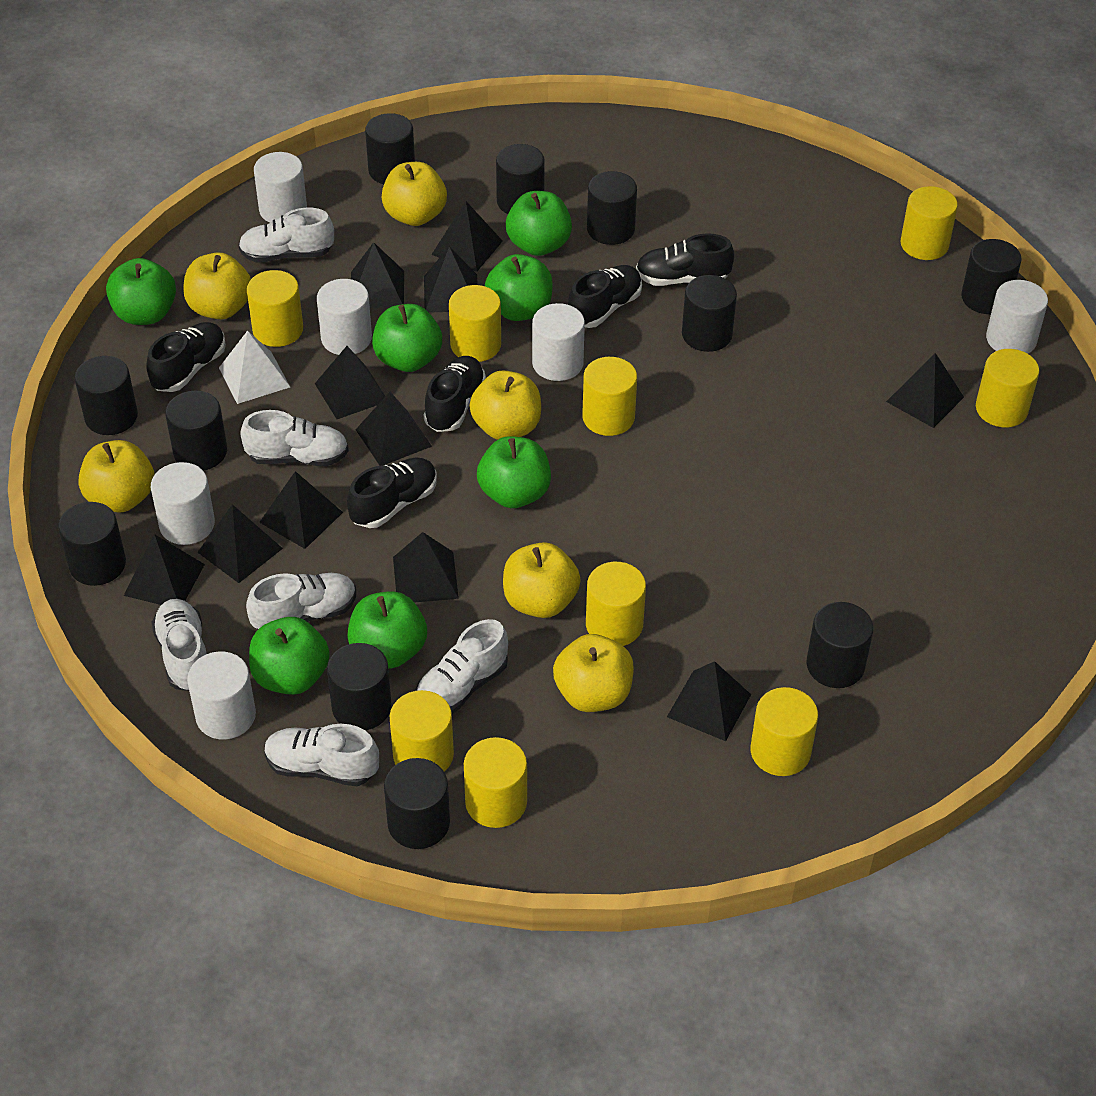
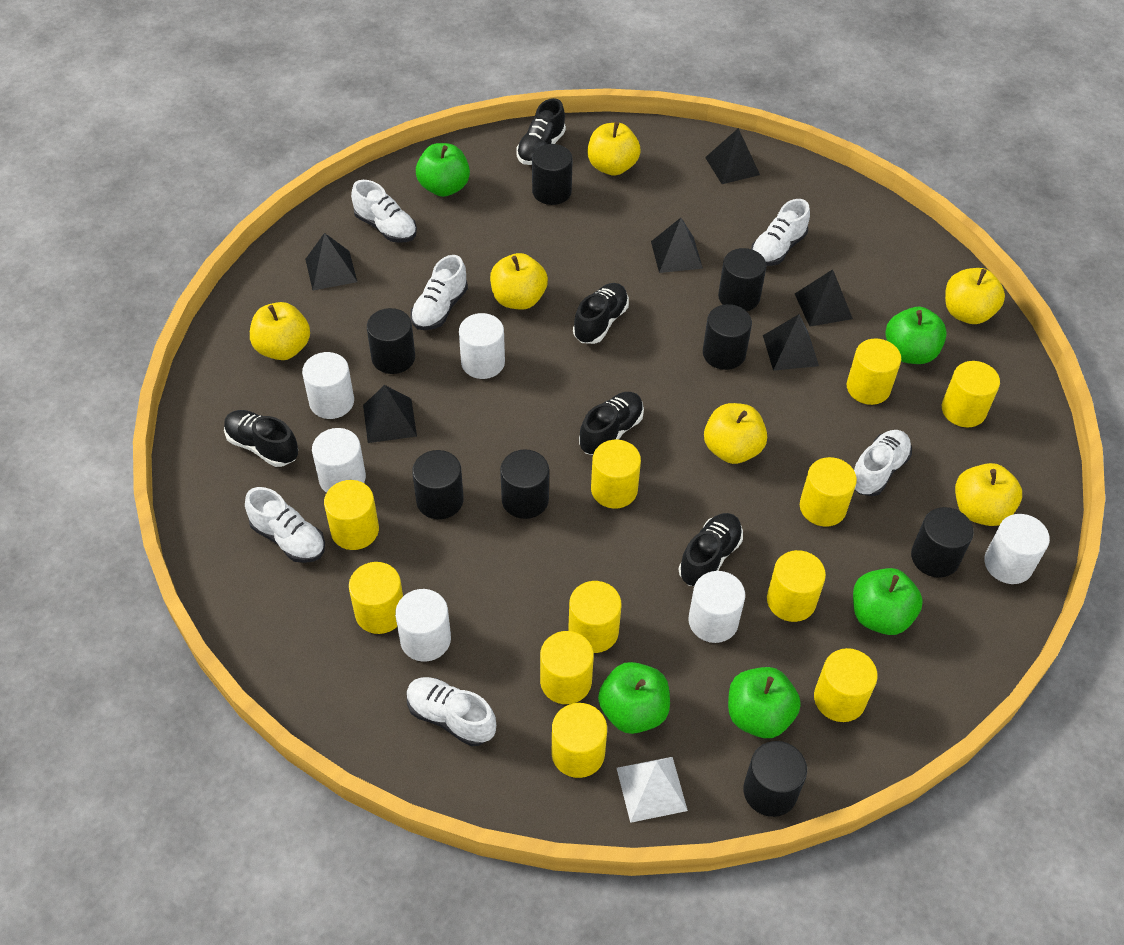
black cylinder: [58,502,126,586] [75,356,138,435] [165,391,227,471] [327,643,392,730] [365,113,415,184] [384,758,450,849] [496,144,545,214] [587,171,637,245] [682,275,737,352] [806,602,873,688] [961,239,1022,314] = 11 -> [367,308,415,374] [412,450,464,519] [500,449,549,519] [532,144,573,205] [703,304,752,370] [718,248,767,311] [743,741,807,817] [911,507,974,578] = 8
black pyramid: [124,534,205,605] [197,504,283,583] [259,471,343,549] [315,346,385,419] [351,242,404,308] [355,392,432,466] [393,532,459,603] [424,246,478,313] [431,201,503,272] [667,661,751,741] [886,353,964,428] = 11 -> [305,233,357,290] [363,385,417,443] [651,218,703,273] [705,128,760,184] [763,314,819,371] [795,269,853,327] = 6
green apple: [106,258,176,325] [249,617,330,695] [347,591,427,668] [372,304,442,372] [477,436,551,508] [485,254,553,321] [506,191,572,256] = 7 -> [416,143,470,197] [598,662,670,734] [728,667,801,738] [853,568,923,635] [886,307,947,364] = 5
yellow cylinder: [247,270,303,347] [390,690,454,772] [449,285,501,362] [464,737,527,828] [582,357,637,436] [586,562,646,646] [751,687,818,776] [900,186,958,260] [976,349,1039,427] = 9 -> [324,480,379,550] [349,562,403,634] [540,631,594,704] [551,703,607,778] [568,581,621,653] [591,440,641,508] [767,550,826,622] [800,457,857,527] [814,648,878,722] [847,339,901,405] [942,361,1000,427] = 11

